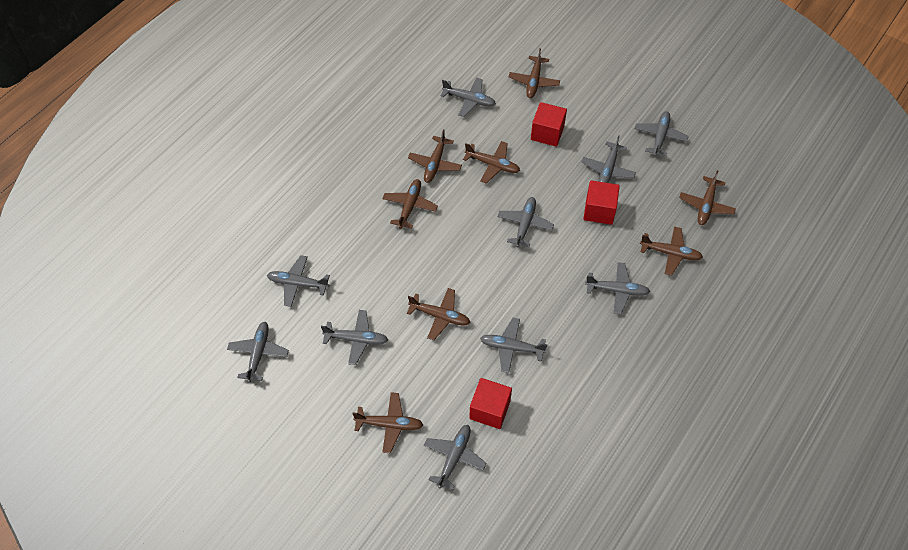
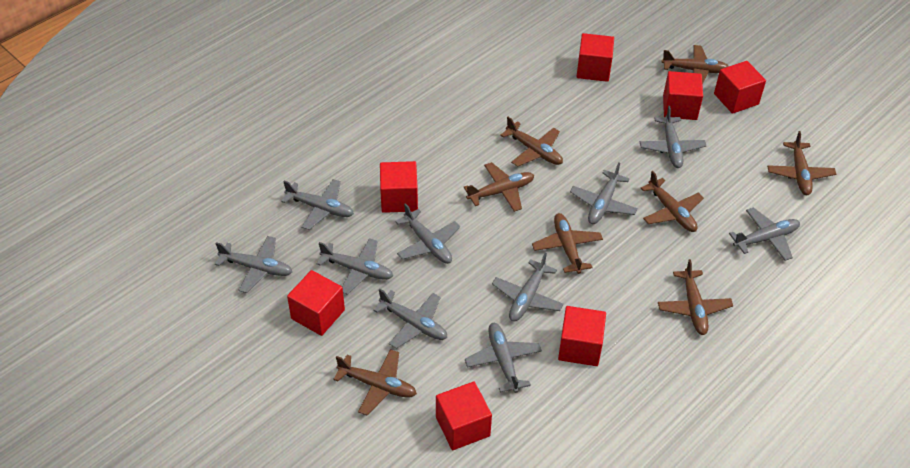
red cube: [469,378,512,429] [531,102,567,147] [583,181,620,225] = 3 -> [287,270,345,336] [380,161,418,213] [436,382,492,450] [558,306,606,366] [576,33,614,82] [663,71,703,120] [714,61,766,114] = 7

